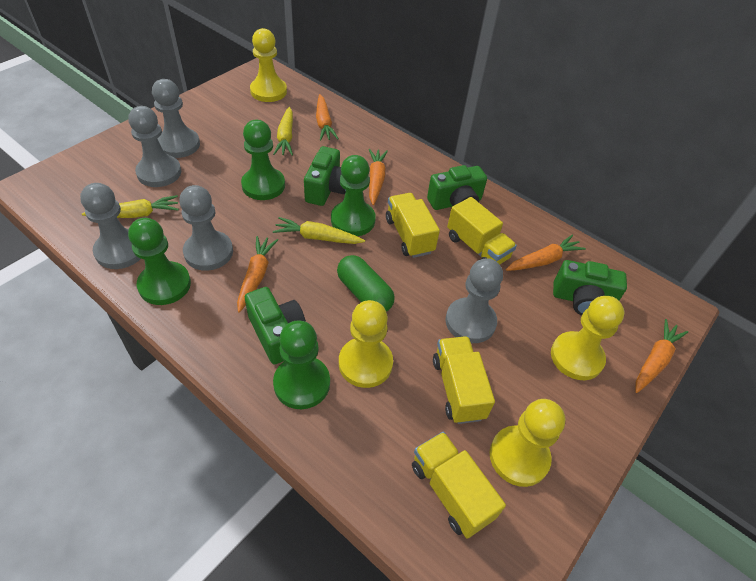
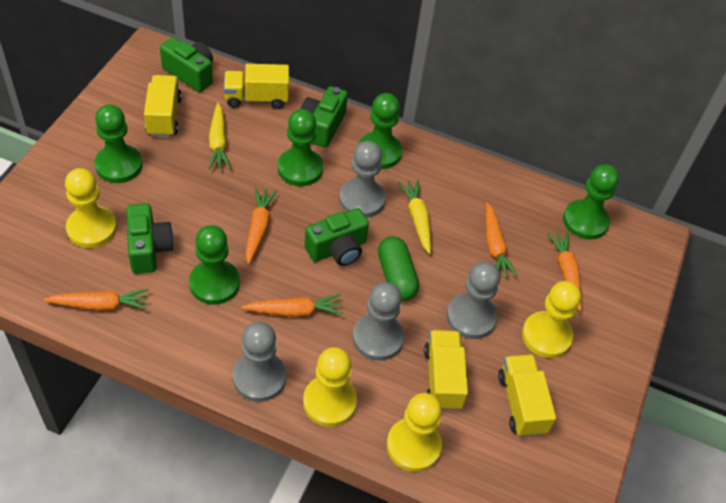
green pawn: [128,218,191,305] [241,120,285,200] [273,320,330,409] [331,155,376,236] = 4 -> [95,104,142,183] [189,225,240,305] [278,109,323,186] [359,93,402,169] [563,164,619,240] = 5
grey pawn: [80,183,141,269] [128,106,181,187] [152,79,200,158] [179,185,233,271] [445,258,503,343] = 5 -> [233,322,286,402] [339,141,386,218] [353,282,404,361] [447,261,500,339] = 4
yellow carrot: [82,195,179,218] [273,107,293,156] [273,217,365,244] = 3 -> [209,103,231,169] [398,180,431,254] = 2

